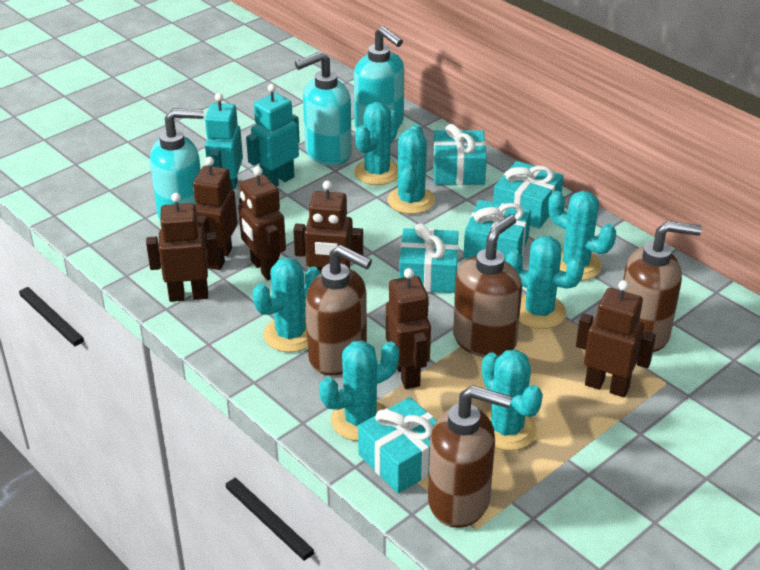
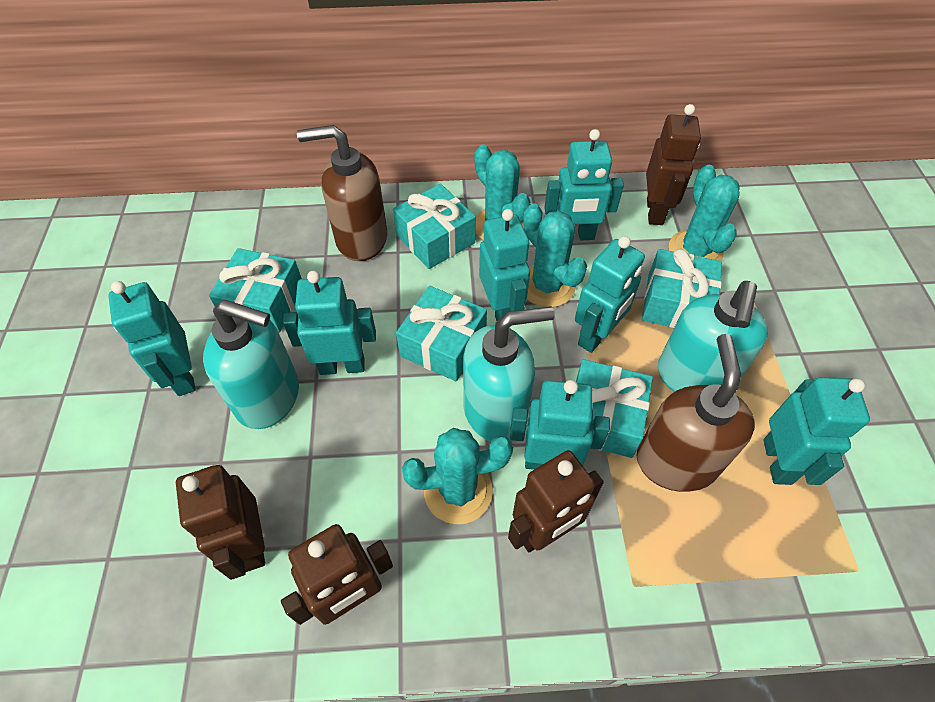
brown robot: [146,193,220,302] [193,157,237,270] [238,166,286,280] [293,181,363,272] [386,268,431,389] [576,280,656,397] = 6 -> [176,465,265,580] [281,524,393,625] [508,450,604,552] [646,104,701,225] = 4
brown soap dispenser: [306,245,372,376] [428,385,512,528] [453,215,522,358] [623,221,702,352] = 4 -> [297,125,387,261] [637,334,755,492] = 2
turquoise cactus: [253,257,321,352] [319,341,399,441] [354,102,399,185] [388,124,435,214] [482,350,543,451] [506,236,584,329] [548,191,616,281] = 7 -> [402,428,513,524] [474,145,531,241] [523,203,587,307] [669,165,740,261] = 4
turquoise robot: [204,93,243,190] [246,84,300,187] = 2 -> [108,281,196,396] [283,271,376,375] [479,209,530,321] [510,380,610,470] [544,129,624,240] [575,236,645,353] [763,377,870,485] = 7

